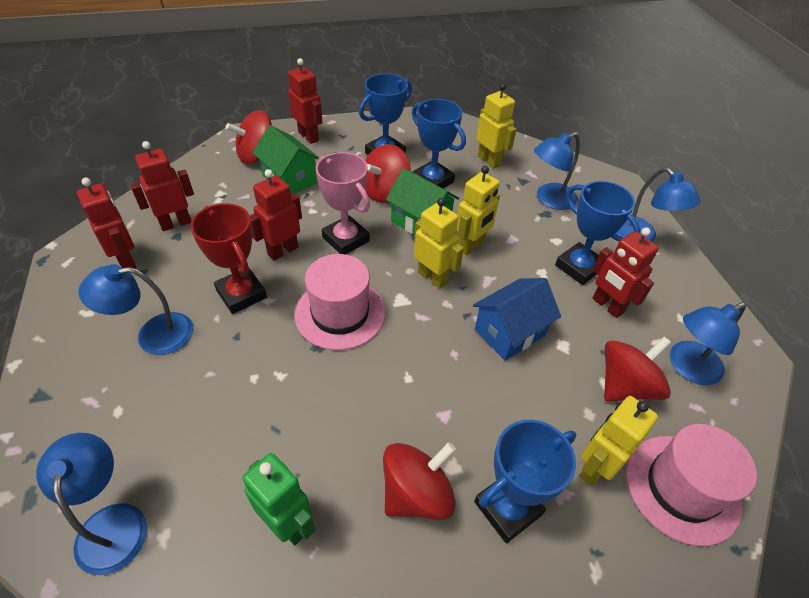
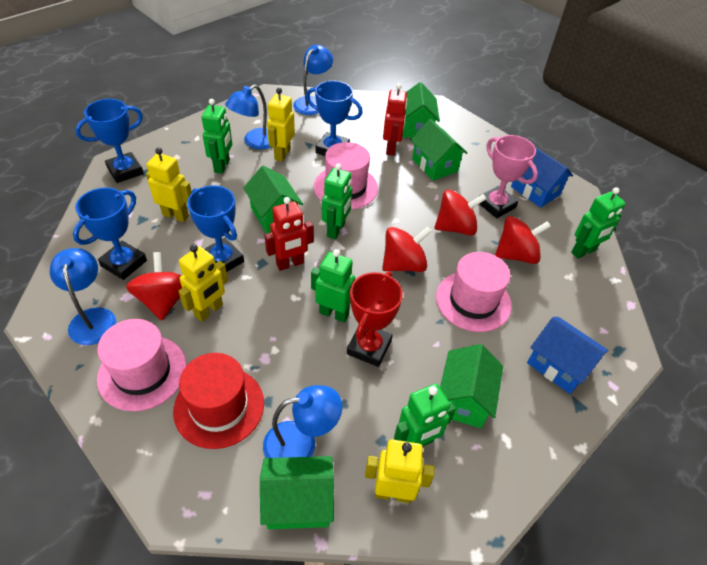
blue house: [473,278,561,361] = 1 -> [511,147,573,208] [527,317,608,394] = 2
blue lamp: [36,433,147,575] [78,264,193,355] [534,132,580,210] [616,168,701,242] [670,302,746,385] = 5 -> [50,248,116,345] [225,85,271,149] [263,385,342,458] [293,45,333,115] = 4
green house: [253,125,319,195] [386,168,459,235] = 2 -> [243,166,303,234] [260,456,334,529] [403,82,440,138] [411,119,467,180] [440,344,503,428] = 5
green robot: [243,453,315,545] = 1 -> [202,99,232,174] [311,249,355,323] [322,163,352,239] [394,384,456,446] [571,187,626,259] = 5
pink hat: [295,254,385,350] [626,424,757,546] = 2 -> [97,319,187,411] [314,142,378,209] [436,252,512,332] = 3
red hat: none = 0 -> [173,353,264,449] = 1
red robot: [77,178,136,268] [130,141,194,231] [250,169,302,261] [288,58,322,144] [592,228,659,318] = 5 -> [265,197,314,271] [383,83,407,156] = 2

